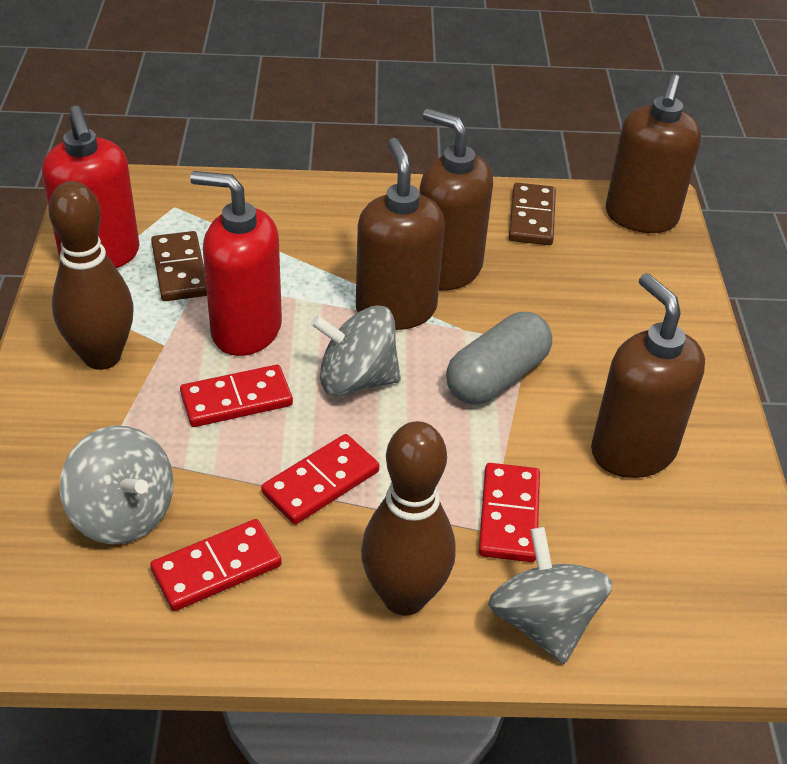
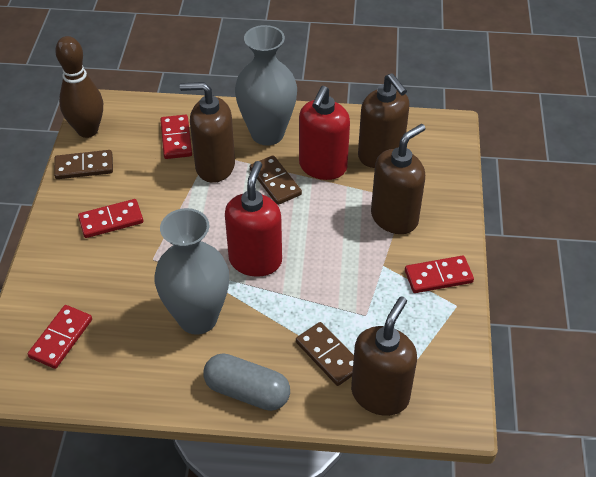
brown bowling pin: [49,181,134,370] [361,421,456,616] = 2 -> [55,36,103,138] = 1
brown domino: [151,231,207,301] [509,183,556,245] = 2 -> [54,150,113,179] [250,155,302,205] [296,322,354,386] = 3
grey spinning top: [60,426,174,544] [311,305,401,396] [488,527,613,664] = 3 -> none = 0
grey vase: none = 0 -> [154,208,229,335] [235,25,297,146] = 2

